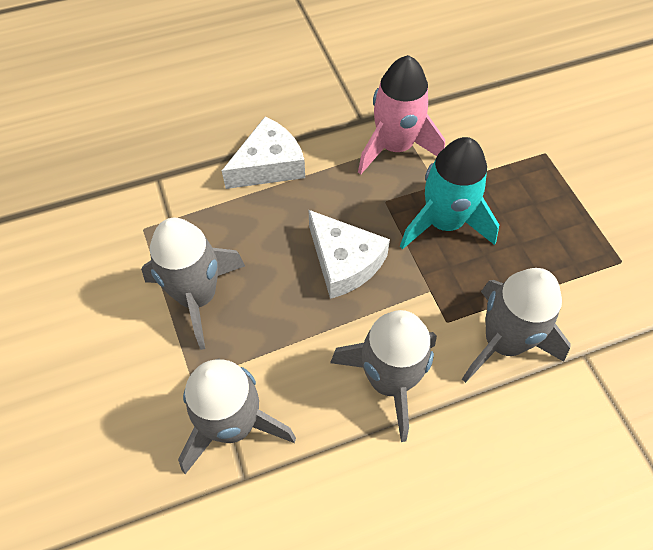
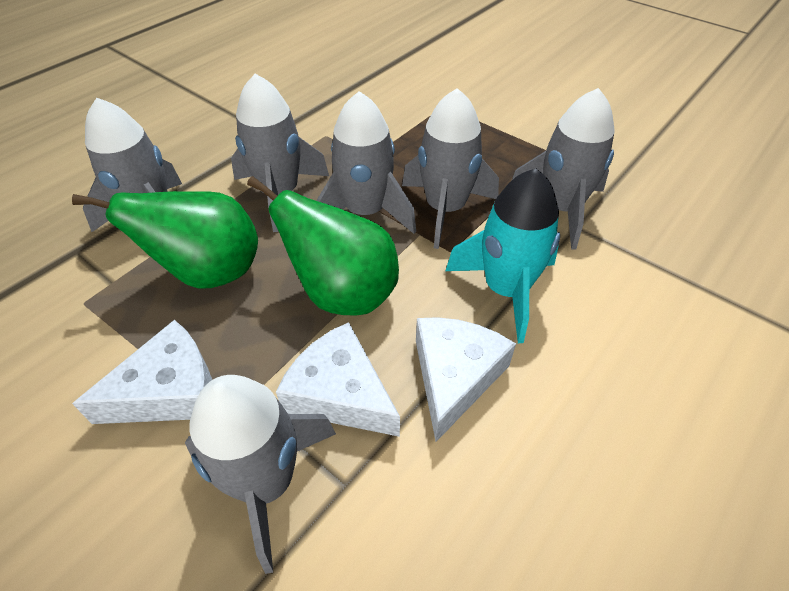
green pear: none = 0 -> [72,191,258,289] [247,176,399,315] = 2
grey rocket: [141,218,245,350] [178,358,296,474] [330,310,437,442] [462,268,571,383] = 4 -> [83,98,182,232] [185,375,336,574] [231,74,329,232] [316,91,416,234] [402,88,499,249] [512,88,615,250] = 6
pink rocket: [358,55,445,175] = 1 -> none = 0
white cheese: [222,116,305,189] [308,210,390,299] = 2 -> [72,320,212,424] [276,322,400,437] [416,317,516,442] = 3

